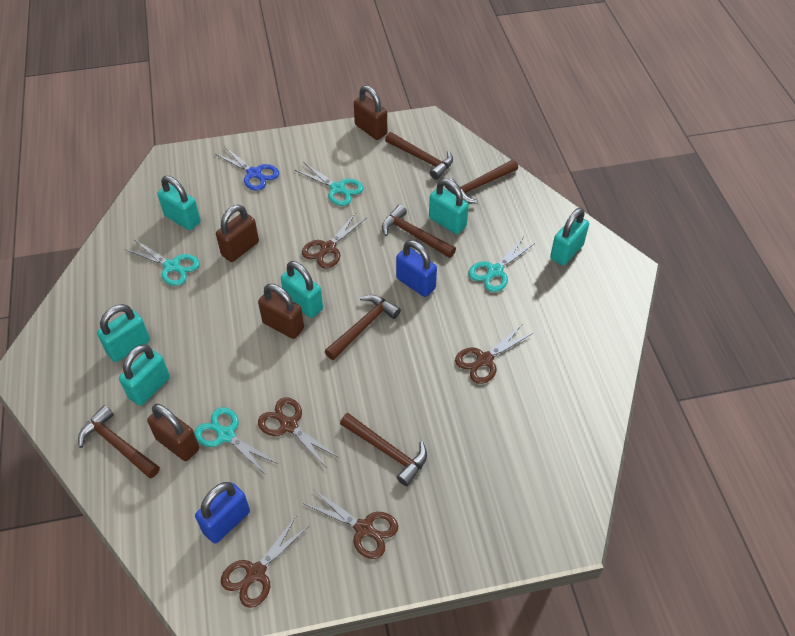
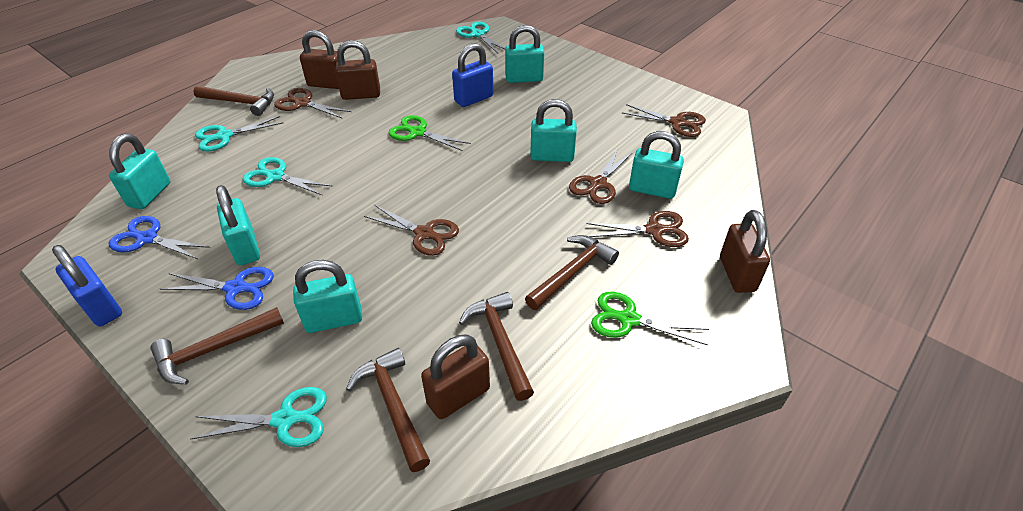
blue scissors: [215,146,279,191] = 1 -> [109,216,211,259] [160,267,274,310] = 2
brown hammer: [78,405,160,478] [324,295,401,360] [340,413,427,486] [382,205,456,258] [385,132,453,180] [445,160,518,203] = 6 -> [150,307,284,384] [194,86,274,116] [346,348,430,472] [459,292,534,401] [525,235,619,310] = 5
green scissors: none = 0 -> [388,115,471,151] [591,292,709,345] = 2

